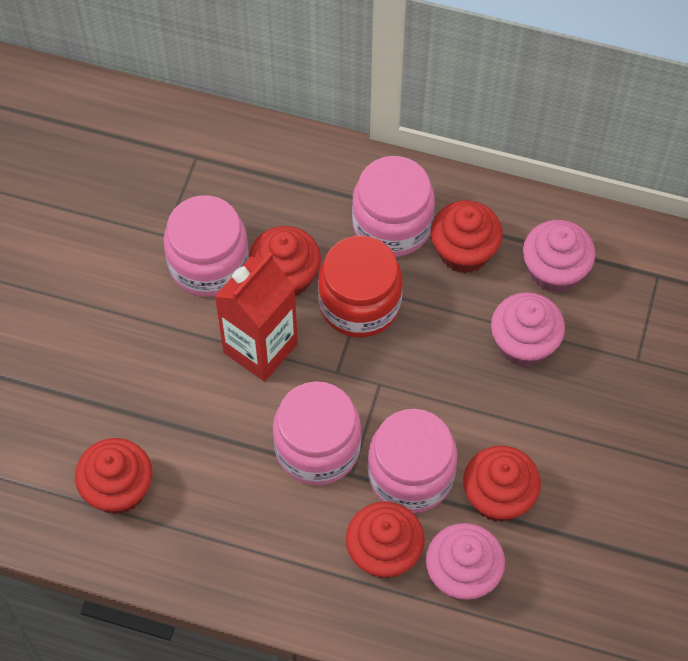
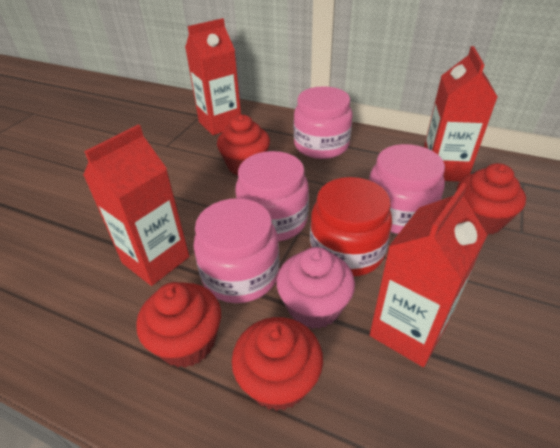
pink cupcake: [426,523,505,601] [491,292,565,367] [523,220,595,293] = 3 -> [276,247,355,329] = 1
red carton: [215,253,298,382] = 1 -> [83,125,189,286] [185,18,241,135] [370,183,487,367] [424,46,498,182] = 4
red cupcake: [75,438,152,514] [249,226,321,297] [346,501,425,579] [431,201,503,273] [463,446,541,522] = 5 -> [136,282,221,368] [217,115,270,175] [232,317,323,411] [457,163,526,235] = 4

